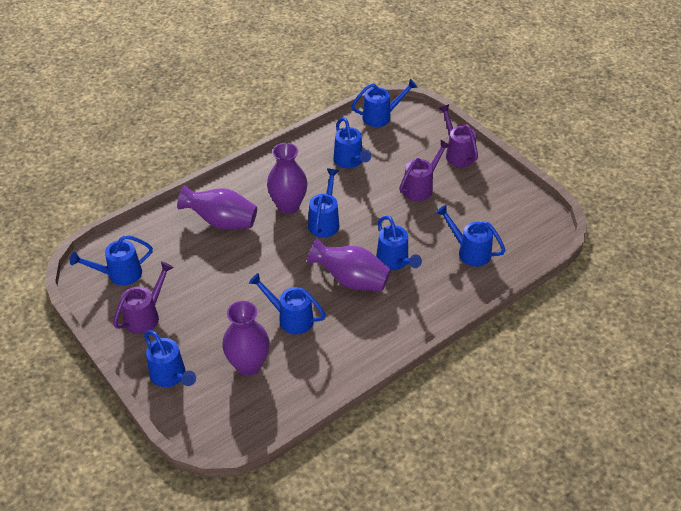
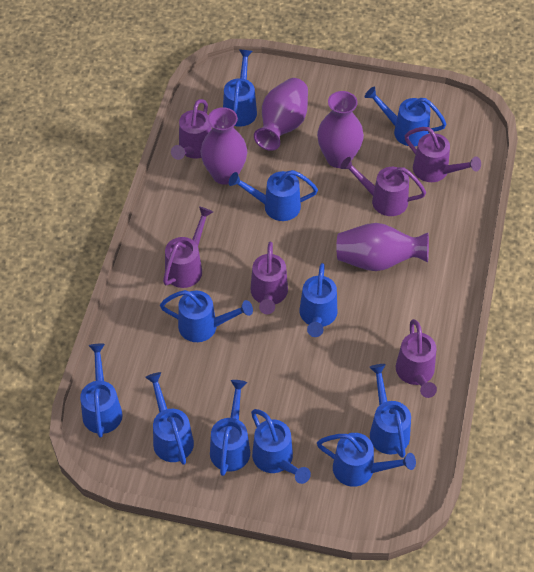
blue watering can: [70,235,153,286] [144,330,196,387] [249,273,326,335] [308,169,339,238] [334,117,371,168] [351,79,418,127] [376,216,422,270] [436,205,506,267] = 8 -> [80,344,123,438] [145,372,194,465] [160,290,253,342] [210,380,250,476] [223,50,257,127] [229,170,318,221] [251,409,311,484] [300,263,337,337] [317,433,416,487] [365,87,446,147] [369,364,411,458] = 11
purple watering can: [113,262,174,334] [399,140,451,201] [438,104,478,167] = 3 -> [163,207,213,288] [171,99,212,160] [250,242,288,314] [340,157,426,216] [396,319,437,398] [405,127,481,182] = 6

